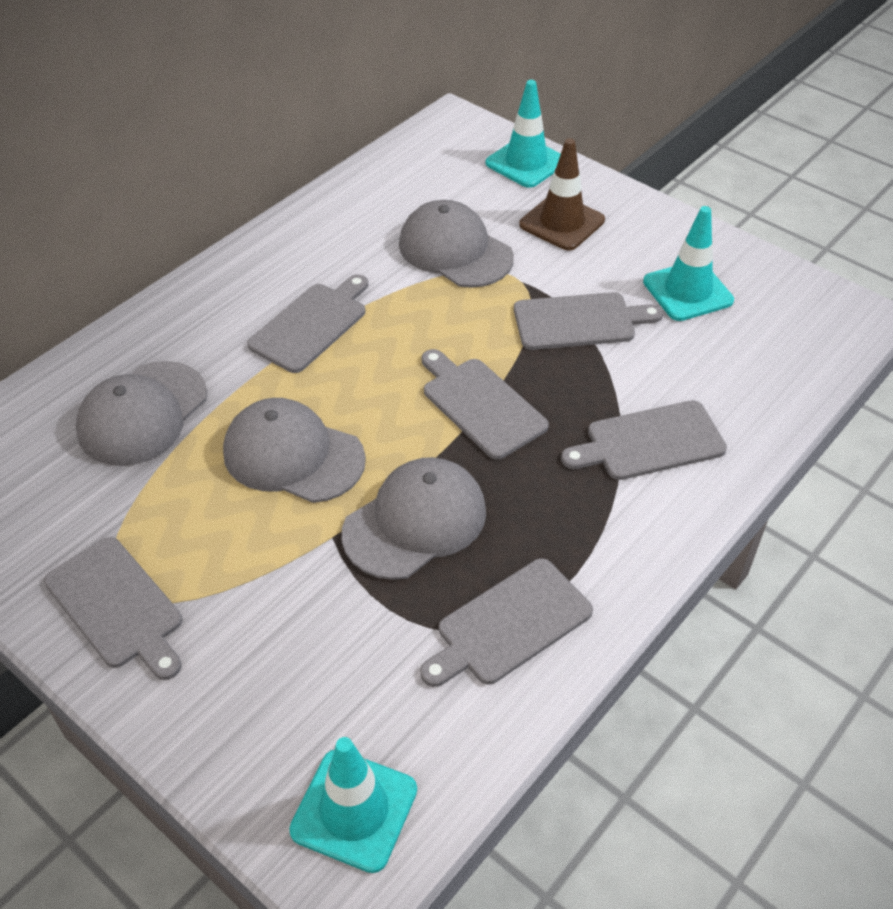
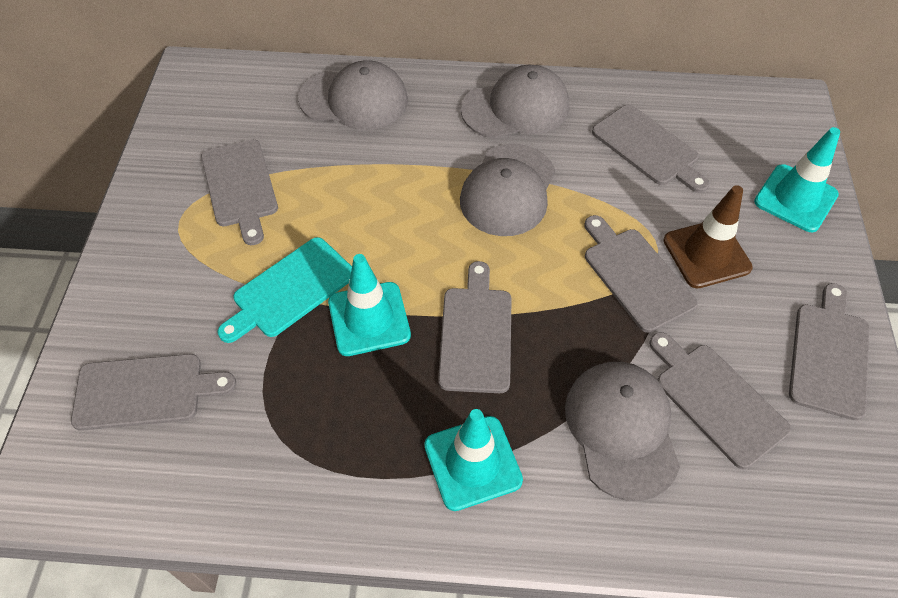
grey cutting board: [44,537,182,680] [247,274,368,373] [420,558,593,687] [421,349,549,460] [514,292,663,350] [561,400,727,480] = 6 -> [71,354,236,431] [201,139,278,245] [438,261,512,393] [585,215,698,333] [592,105,710,193] [649,332,791,469] [789,283,870,421] = 7
turquoise cutting board: none = 0 -> [218,237,352,343] = 1

